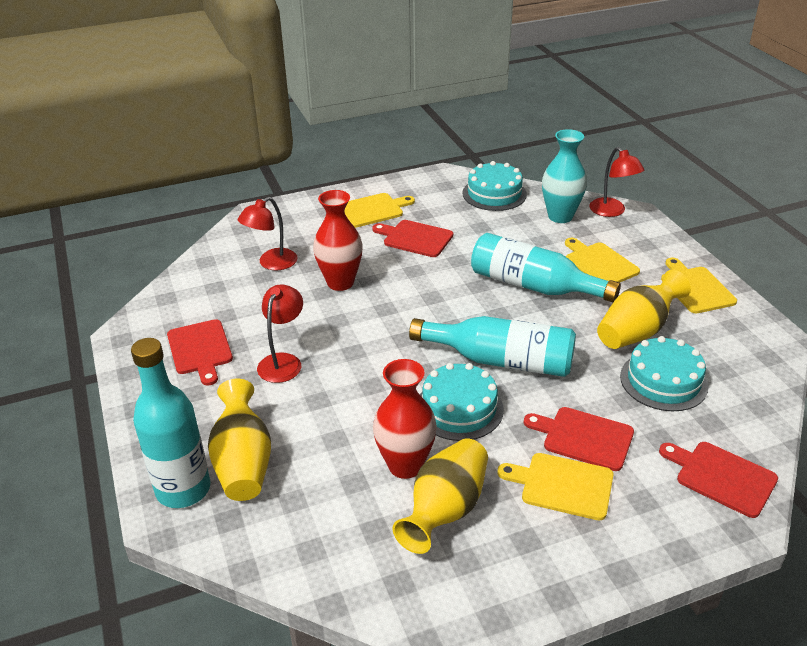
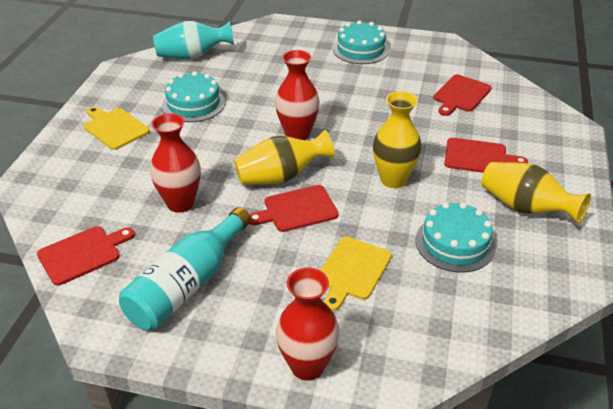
red lamp: [237,197,298,270] [257,285,303,383] [590,147,645,217] = 3 -> none = 0
red vase: [313,190,363,291] [373,359,437,479] = 2 -> [150,113,201,213] [275,50,320,140] [276,267,340,381] = 3
turquoise bottle: [131,338,210,508] [409,316,576,377] [471,233,621,302] = 3 -> [119,207,251,330] = 1
yellow cutting board: [344,193,415,228] [497,453,614,520] [565,238,640,283] [661,258,737,313] = 4 -> [84,106,150,150] [320,237,392,311] = 2

